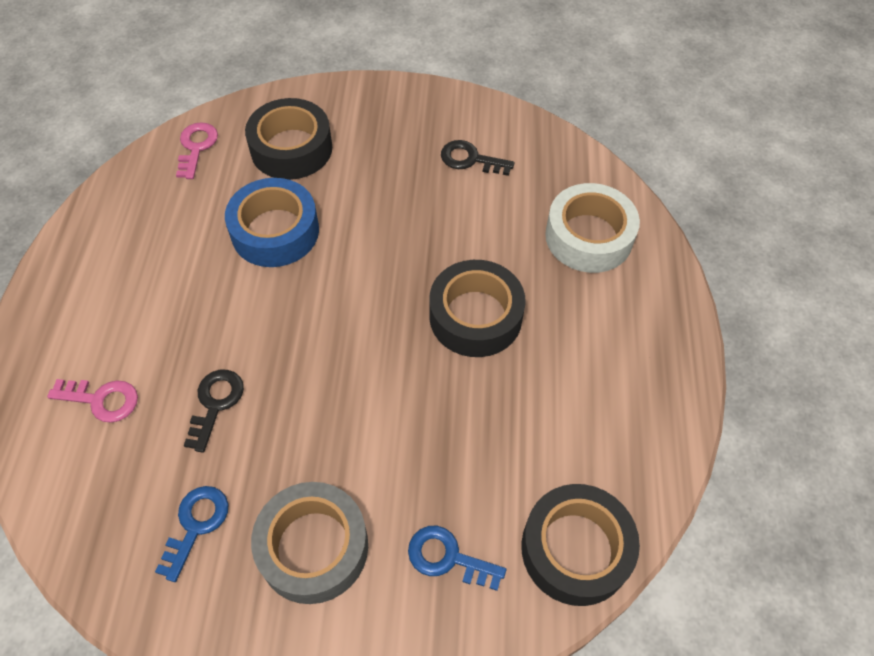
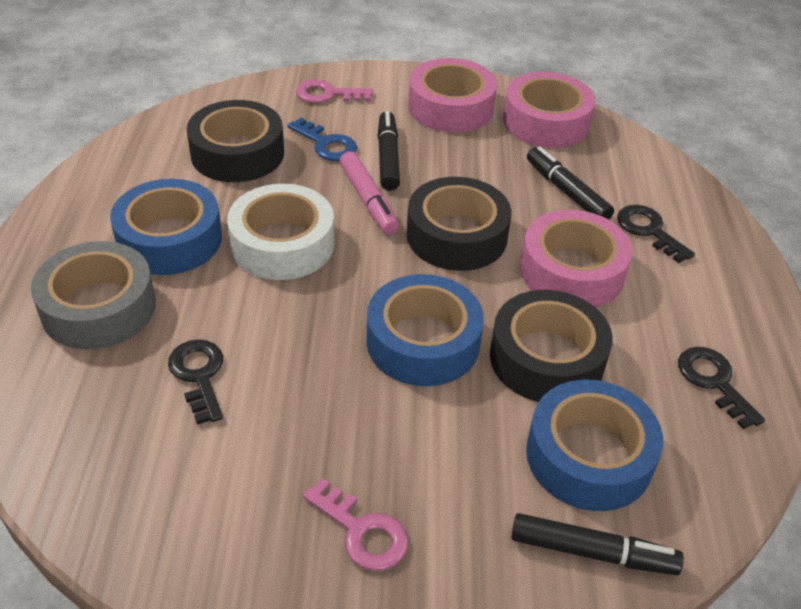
black key: [184,370,244,453] [441,140,515,176] = 2 -> [168,339,223,424] [617,205,695,263] [678,347,765,429] = 3
black marker: none = 0 -> [377,111,400,191] [511,513,684,575] [527,147,614,220] = 3
blue key: [155,486,229,582] [408,526,506,591] = 2 -> [287,117,357,161] = 1
blue tape: [225,178,319,267] = 1 -> [110,179,222,275] [367,274,484,386] [526,379,663,511] = 3
pink marker: none = 0 -> [340,151,399,235] = 1
pink tape: none = 0 -> [408,58,497,133] [503,72,595,148] [520,210,632,307] = 3

